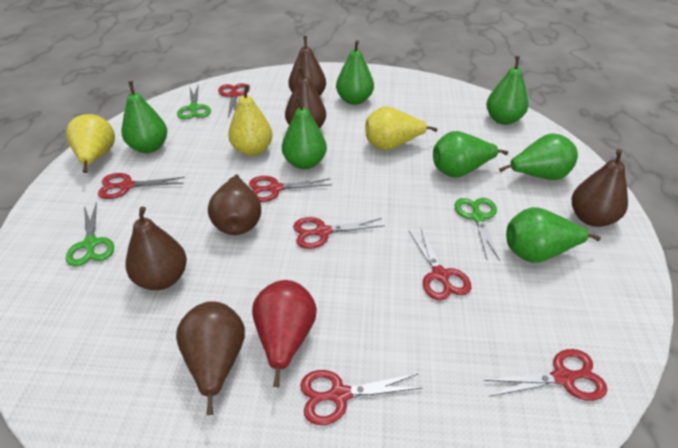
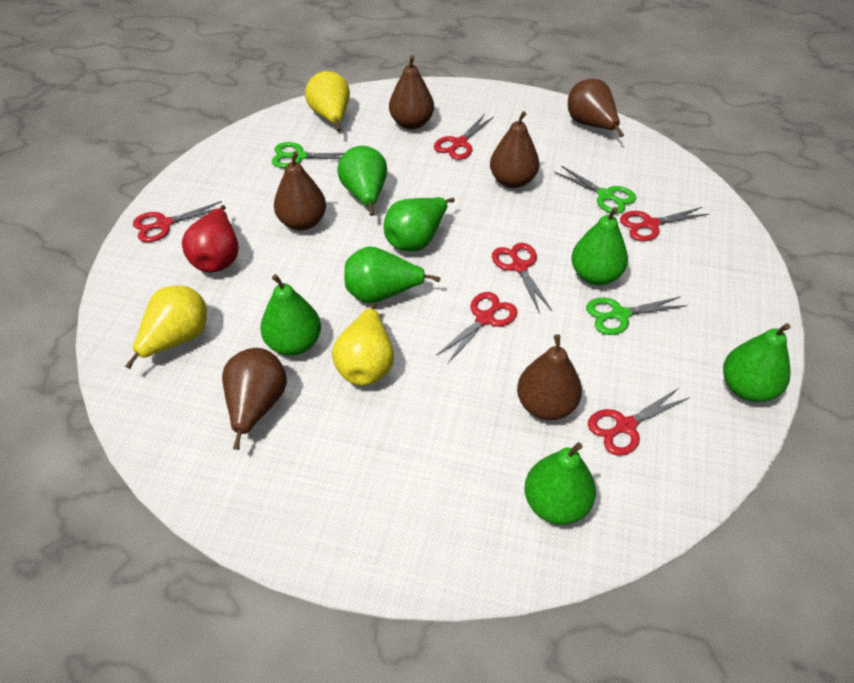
red scissors: [98,173,185,199] [218,83,249,117] [249,176,332,202] [293,217,385,249] [300,370,422,425] [409,227,471,300] [483,349,607,401] = 7 -> [133,201,222,242] [434,114,494,160] [436,292,518,364] [492,243,552,313] [588,388,690,456] [620,207,709,241] = 6

